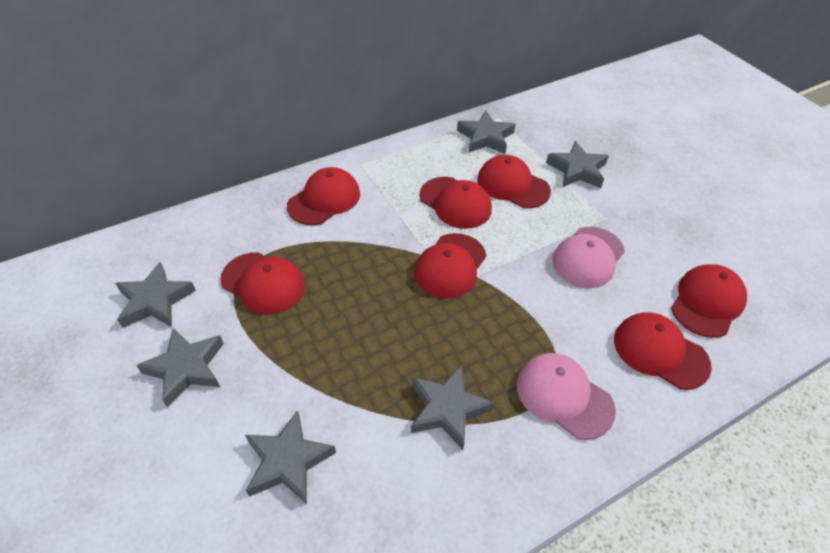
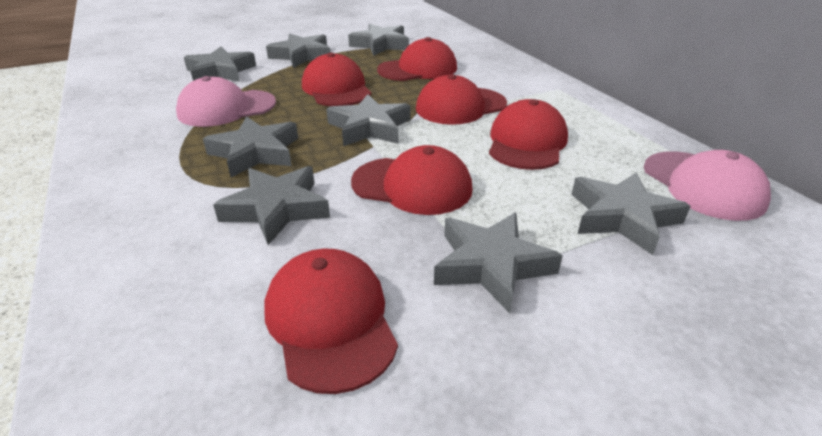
grey star: [115,262,196,328] [136,328,224,407] [245,410,336,504] [411,365,494,450] [457,111,516,154] [546,141,609,188] = 6 -> [184,47,256,82] [203,116,298,178] [213,166,330,245] [266,33,331,68] [326,94,411,146] [348,24,409,56] [434,213,563,313] [571,172,690,255] = 8
red cap: [220,252,305,314] [287,167,360,225] [414,233,486,299] [420,177,492,229] [477,155,551,208] [614,313,712,390] [671,264,747,338] = 7 -> [264,249,398,394] [302,52,371,106] [351,145,473,215] [377,37,457,81] [416,74,507,125] [489,99,568,170] = 6

